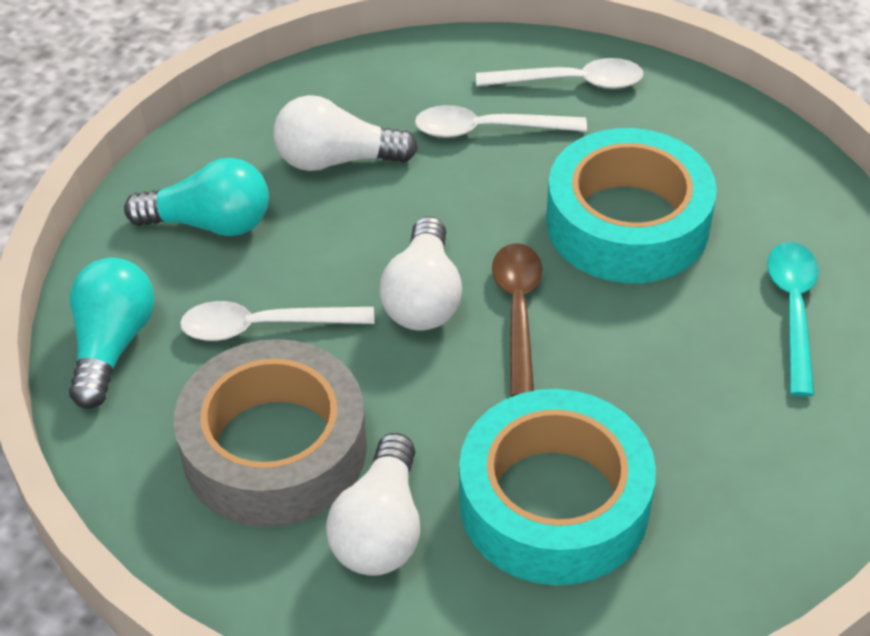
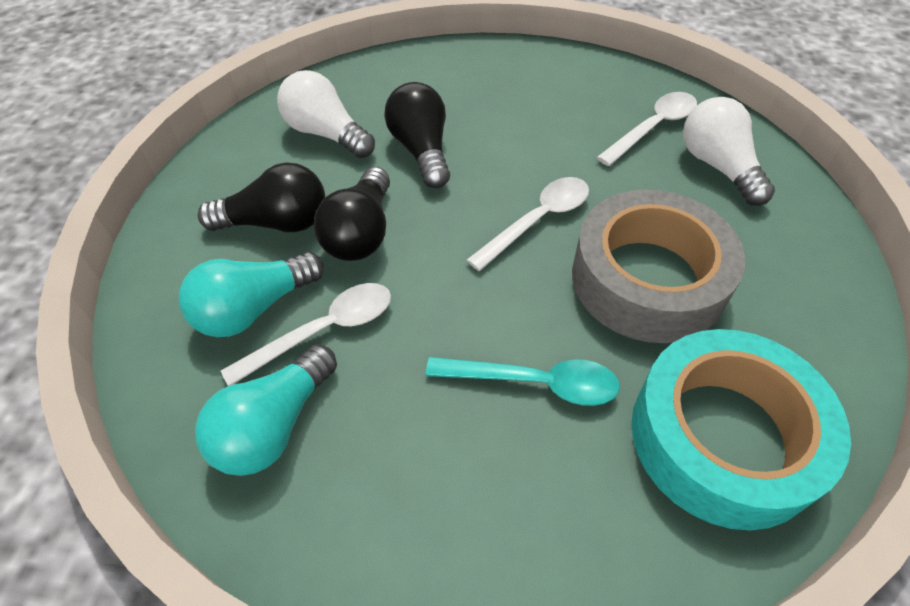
black light bulb: none = 0 -> [198,162,325,232] [314,167,390,261] [384,82,450,188] = 3
brown spoon: [492,243,542,397] = 1 -> none = 0
turquoise tape: [459,389,656,585] [546,128,717,283] = 2 -> [631,329,851,531] = 1
white light bulb: [273,95,418,171] [326,433,420,576] [379,216,462,331] = 3 -> [277,70,375,158] [683,97,775,206] = 2

